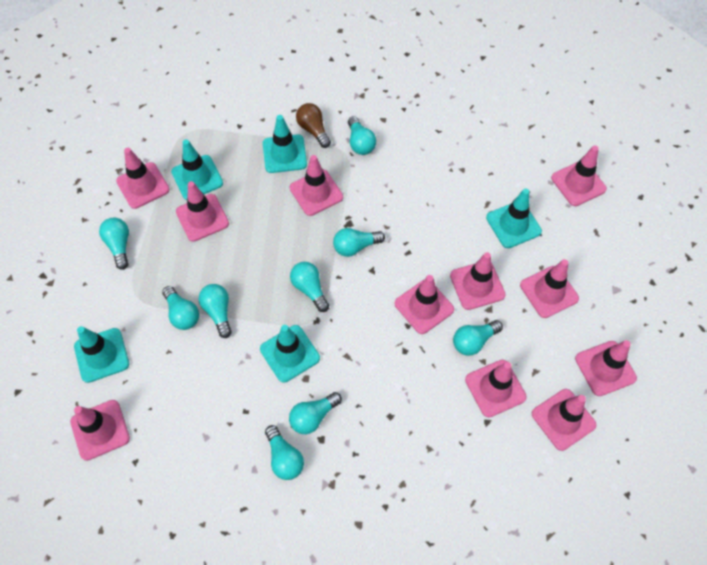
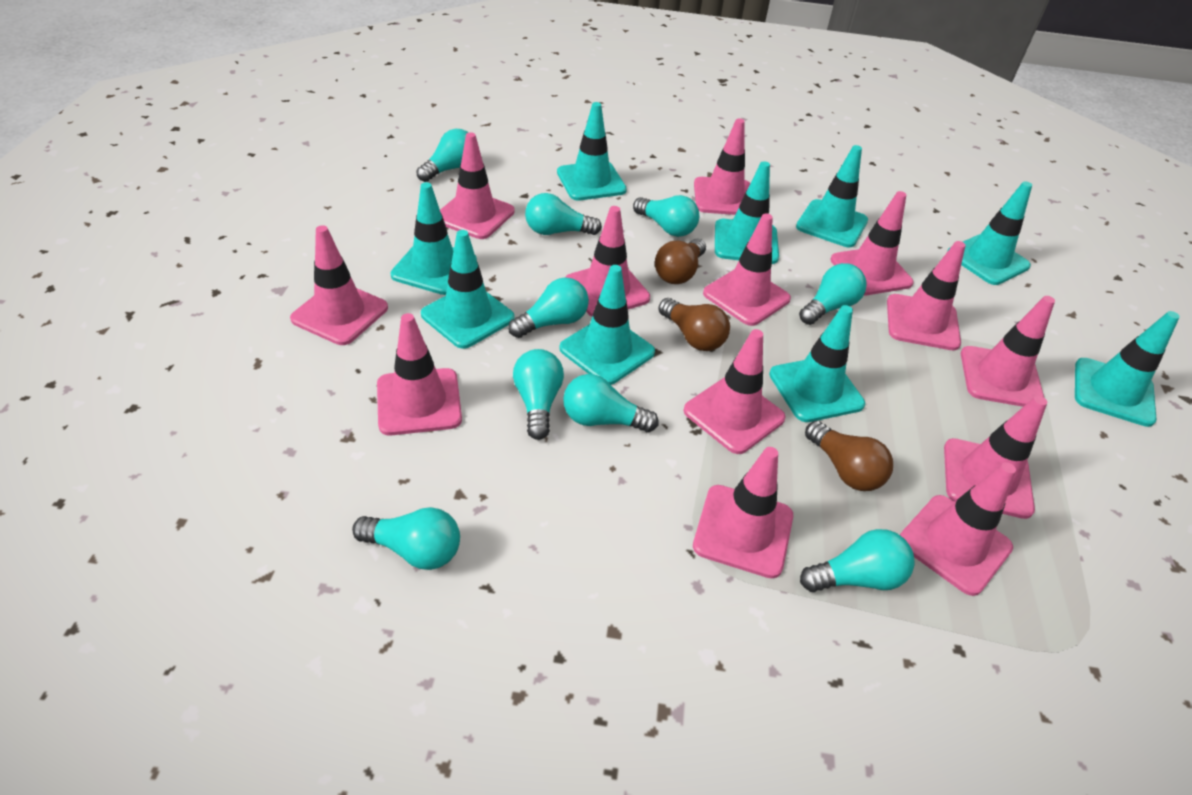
brown light bulb: [296,103,331,148] = 1 -> [655,239,706,284] [658,298,730,351] [805,421,893,491] = 3
pink traffic cone: [70,400,130,461] [116,148,170,209] [176,181,229,242] [290,155,343,216] [395,275,454,334] [450,252,506,310] [465,360,527,417] [520,259,579,318] [532,389,597,451] [551,146,607,206] [575,340,637,396] = 11 -> [290,225,388,345] [377,313,462,435] [440,132,515,239] [566,206,650,317] [683,329,786,454] [693,447,793,578] [694,119,750,215] [703,214,791,326] [831,191,914,295] [887,241,966,350] [900,462,1016,596] [944,396,1047,519] [961,296,1055,407] = 13
turquoise traffic cone: [74,326,129,383] [171,139,223,200] [260,325,320,383] [263,115,307,173] [486,188,542,248] = 5 -> [390,182,477,295] [421,230,515,349] [557,102,627,201] [559,265,655,385] [715,161,779,264] [769,305,865,422] [796,145,868,247] [947,181,1032,285] [1075,311,1180,427] = 9

